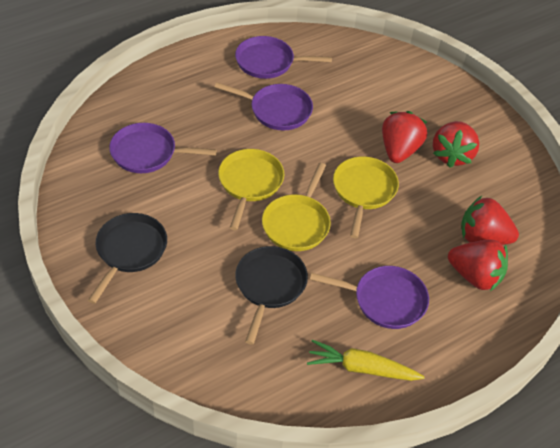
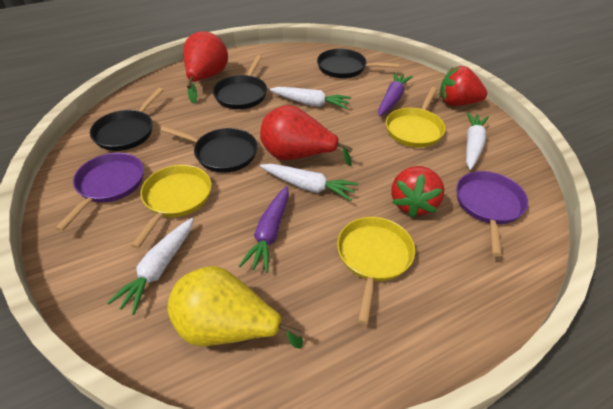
black pan: [88,213,167,304] [235,246,308,345] = 2 -> [90,88,164,151] [160,126,258,173] [213,55,267,109] [317,49,400,78] = 4
purple carrot: none = 0 -> [239,186,289,273] [378,72,413,117] = 2
purple pan: [109,123,217,173] [214,82,313,130] [235,36,332,79] [310,266,429,329] = 4 -> [55,153,144,231] [456,171,528,257] = 2
red pear: none = 0 -> [183,31,228,104] [260,105,353,166] = 2
red strawberry: [382,111,427,163] [433,121,479,168] [448,240,508,291] [461,196,519,245] = 4 -> [391,166,444,218] [439,66,487,106] = 2
white carrot: none = 0 -> [107,218,194,315] [260,164,358,201] [270,87,351,109] [466,112,489,170] = 4
yellow carrot: [307,339,425,381] = 1 -> none = 0
yellow pear: none = 0 -> [167,266,303,349] = 1

